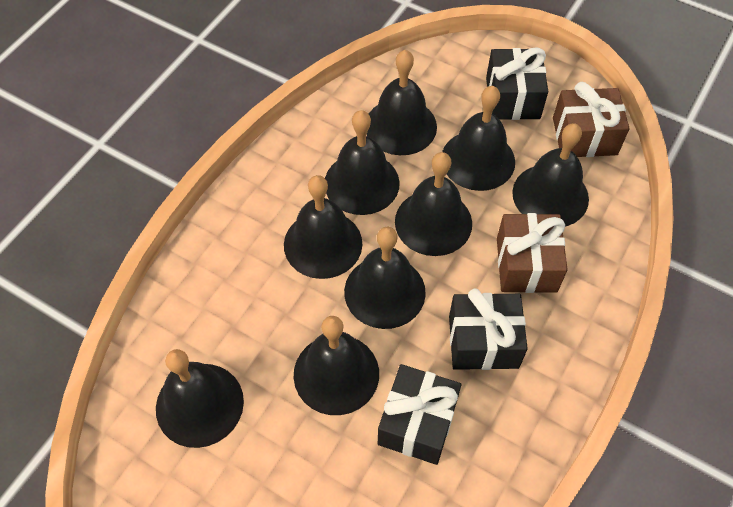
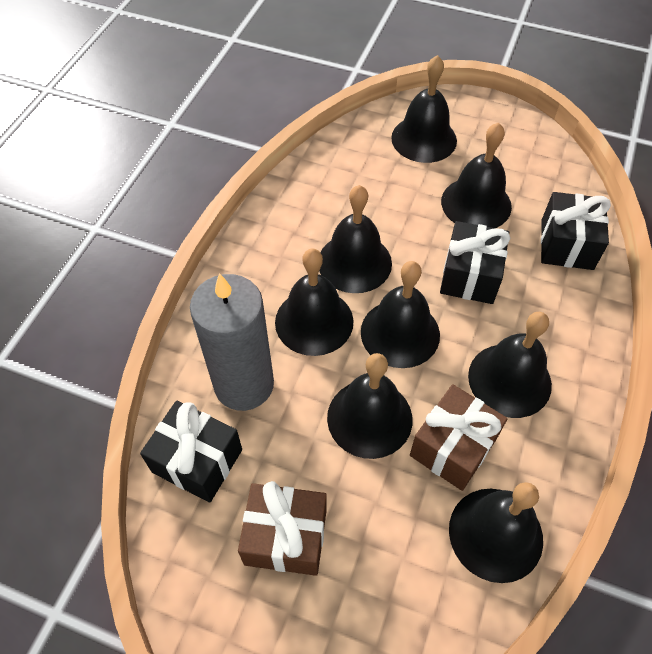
black bell: [156,349,244,448] [284,175,362,279] [294,316,379,415] [325,110,400,215] [344,227,426,329] [367,50,437,155] [395,152,472,256] [442,86,515,191] [512,123,589,227] = 9 -> [275,248,353,356] [319,185,392,293] [327,353,412,459] [361,261,440,368] [391,55,457,163] [441,122,512,228] [449,482,543,583] [468,312,552,418] = 8
grey candle: none = 0 -> [190,273,274,411] = 1

